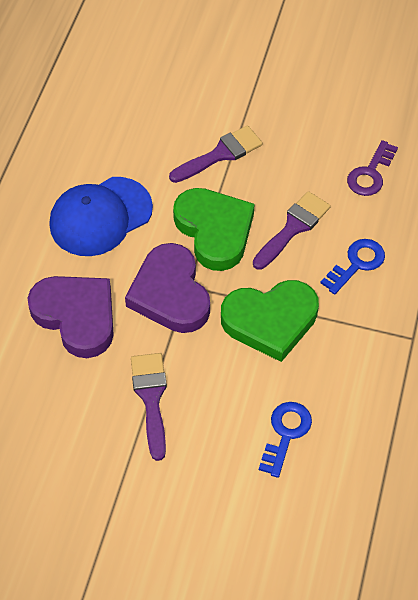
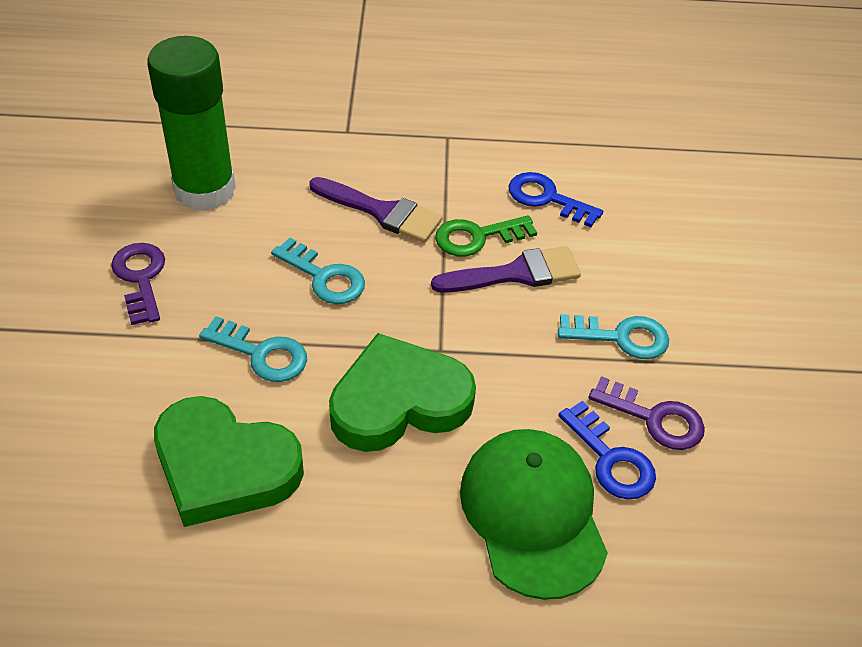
blue cap: [49,177,153,256] = 1 -> none = 0
green cap: none = 0 -> [460,429,608,600] = 1
green glue stick: none = 0 -> [147,36,236,211] = 1
green key: none = 0 -> [435,215,537,257] = 1
purple brush: [131,353,167,461] [169,125,263,183] [253,191,331,270] = 3 -> [309,177,443,243] [431,246,581,293] = 2
purple heart: [27,276,114,358] [125,243,210,333] = 2 -> none = 0
purple key: [347,140,398,196] = 1 -> [111,243,165,325] [588,376,705,450] = 2
turquoise key: none = 0 -> [199,316,307,382] [271,237,365,304] [558,314,669,359] = 3

